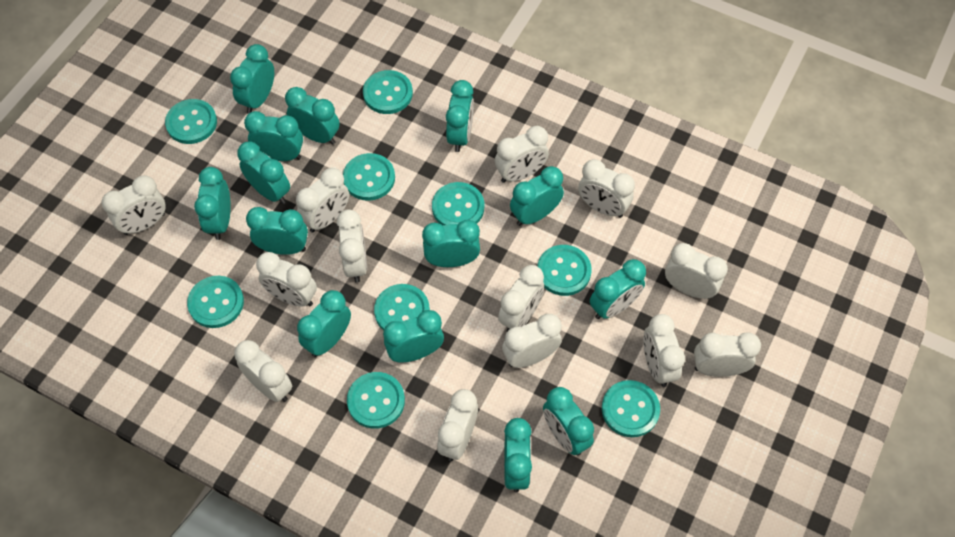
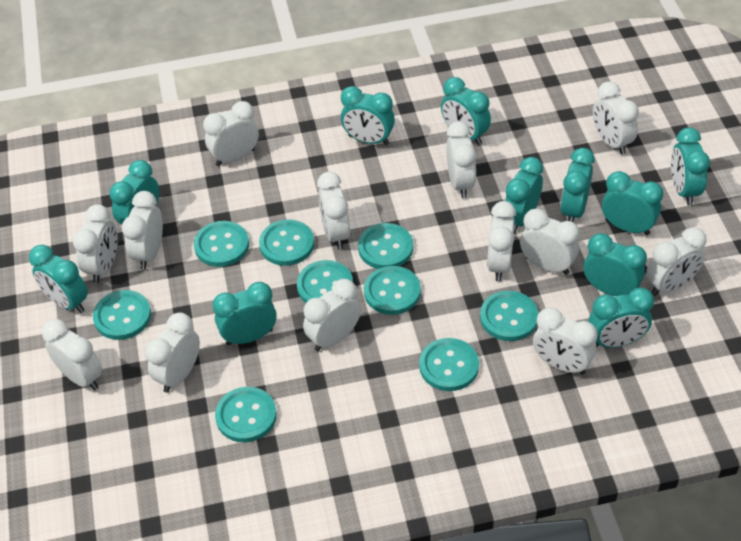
turquoise clock: [194,167,231,240] [230,44,274,114] [237,141,290,204] [244,111,303,161] [246,207,308,255] [285,87,340,145] [297,290,351,357] [383,310,444,363] [422,220,480,267] [446,80,474,152] [504,418,532,492] [510,166,564,226] [543,387,594,455] [590,259,646,319] = 14 -> [29,245,88,313] [109,160,159,224] [212,282,277,345] [341,86,395,145] [441,77,491,145] [505,157,543,233] [560,148,595,222] [584,233,647,296] [588,288,654,348] [602,171,663,235] [671,127,710,205] = 11

